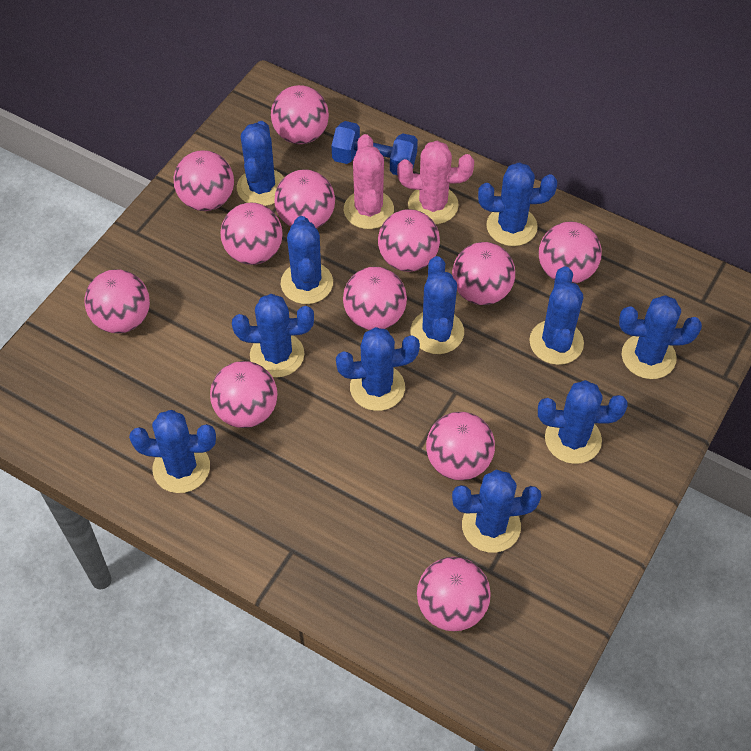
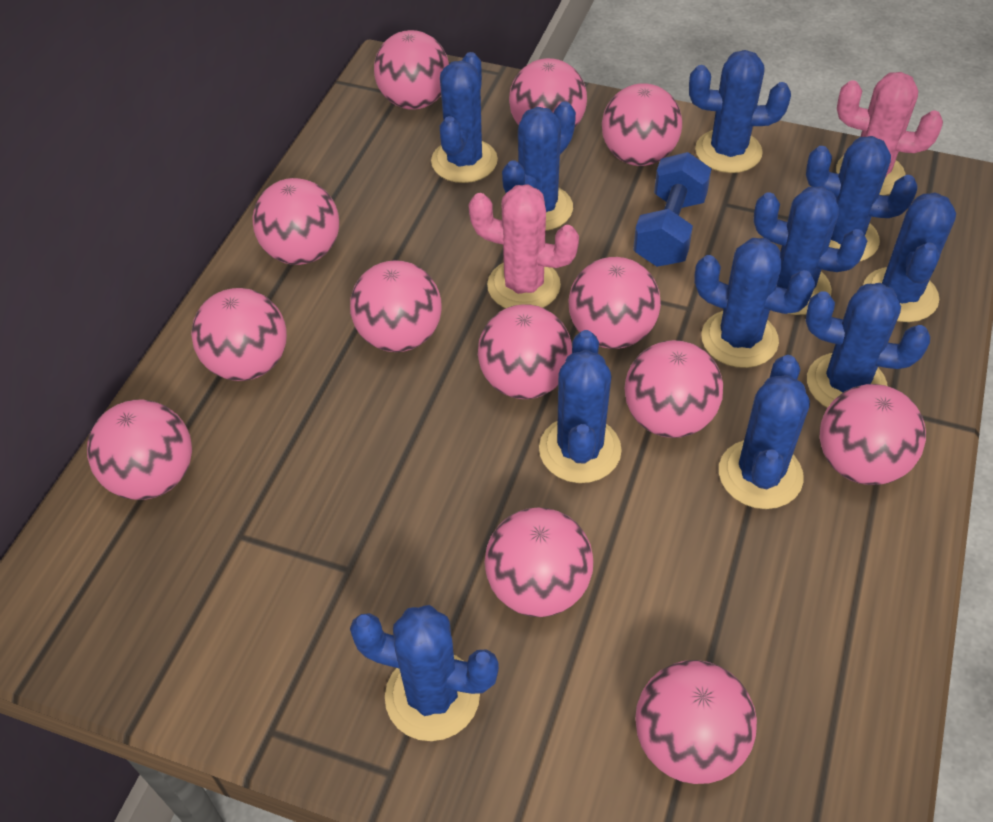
pink ball: [84,269,150,333] [174,150,234,211] [210,361,277,428] [221,203,283,265] [271,85,329,144] [274,169,335,228] [343,267,407,330] [378,209,440,272] [417,557,491,631] [426,412,495,480] [452,242,515,305] [539,221,602,284] = 12 -> [87,400,192,500] [191,288,287,381] [252,178,339,265] [350,260,442,352] [374,30,449,110] [478,304,572,399] [484,508,593,617] [509,58,587,127] [568,257,661,349] [602,83,682,166] [625,340,723,438] [635,660,757,784] [820,384,926,485] = 13

